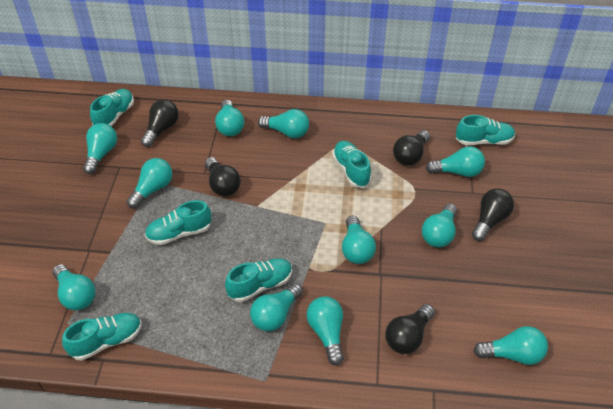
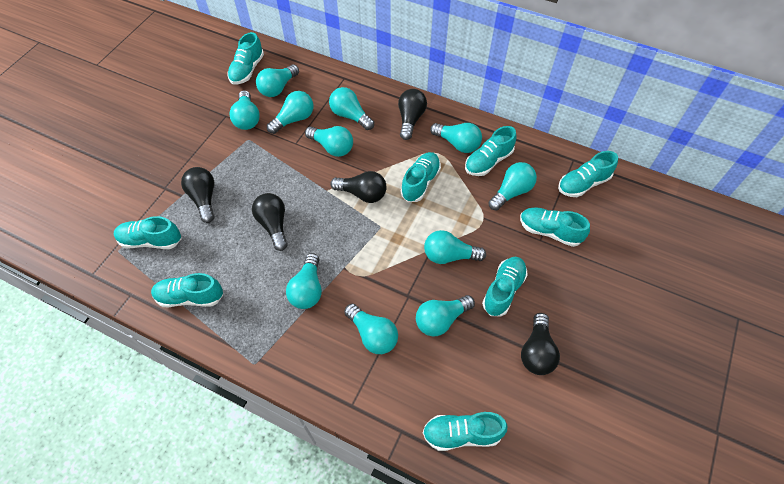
turquoise shoe: [62,313,142,360] [90,89,134,126] [145,200,211,245] [225,258,292,302] [332,141,371,188] [456,115,515,145] = 6 -> [114,216,181,249] [151,273,223,308] [227,32,264,84] [401,152,441,202] [423,412,508,451] [465,126,517,176] [482,257,528,316] [520,207,590,247] [558,151,618,197] = 9

